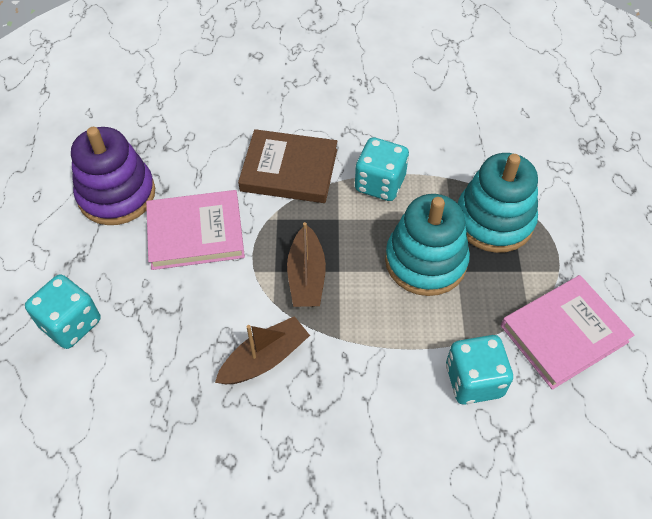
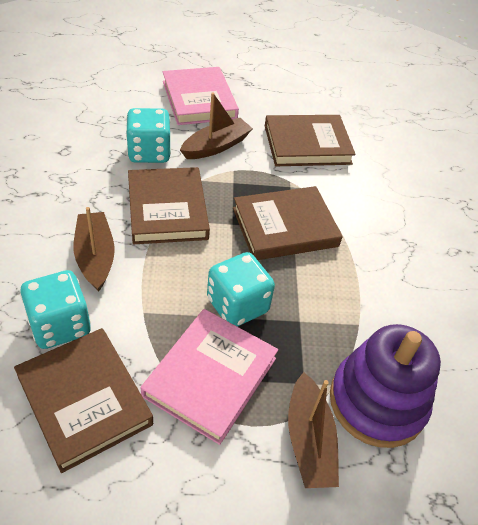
brown boat: [215,316,310,384] [287,222,326,307] = 2 -> [74,207,115,291] [180,92,253,159] [288,372,339,488] = 3
brown book: [238,129,337,203] = 1 -> [14,328,153,473] [128,167,210,244] [233,186,343,260] [265,115,356,166] = 4
turquoise stacking toy: [385,194,470,296] [458,153,538,253] = 2 -> none = 0

